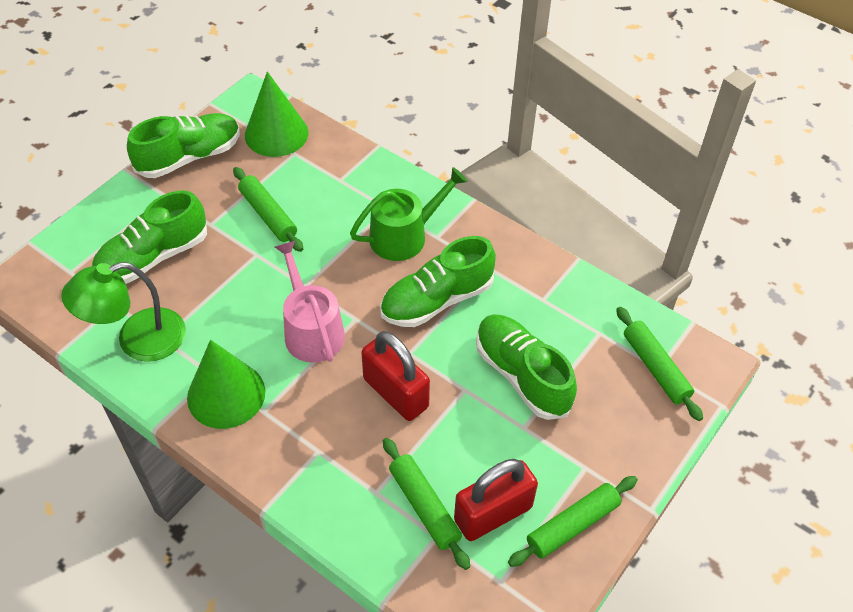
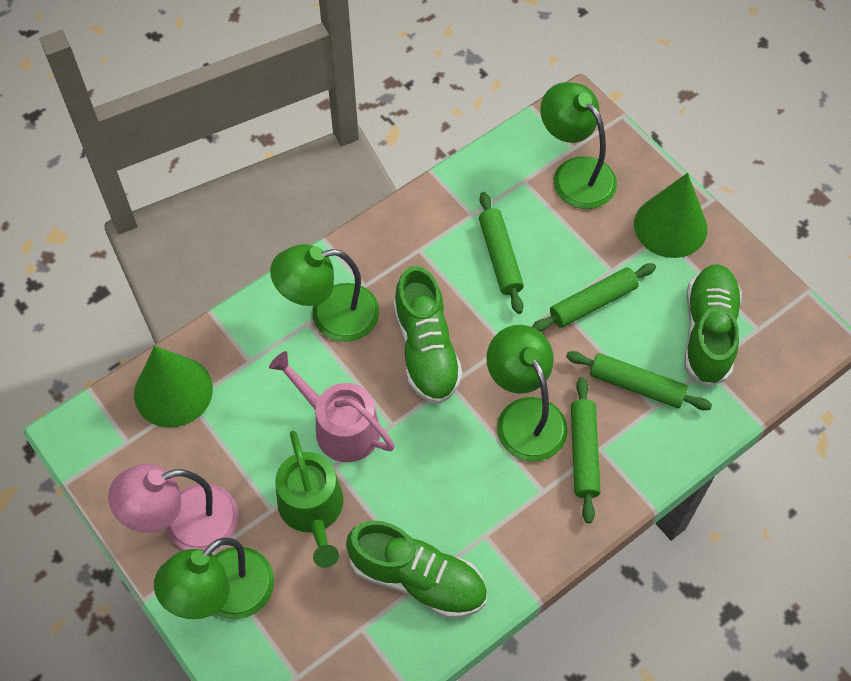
green lamp: [61,262,186,362] = 1 -> [154,538,274,620] [270,244,380,342] [486,325,568,462] [540,82,617,209] = 4
green shoe: [92,190,207,284] [127,113,240,178] [380,236,496,327] [476,314,577,420] = 4 -> [346,521,487,618] [393,266,462,404] [684,264,742,387] = 3
pink lamp: none = 0 -> [108,464,239,550] = 1
red padlock: [361,331,430,421] [454,459,538,541] = 2 -> none = 0

